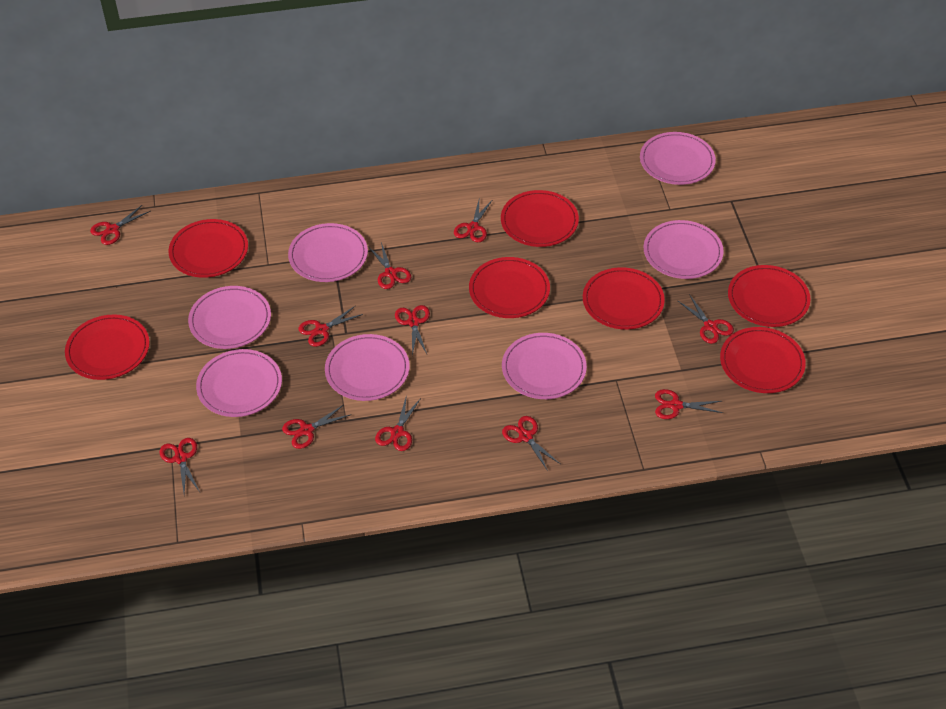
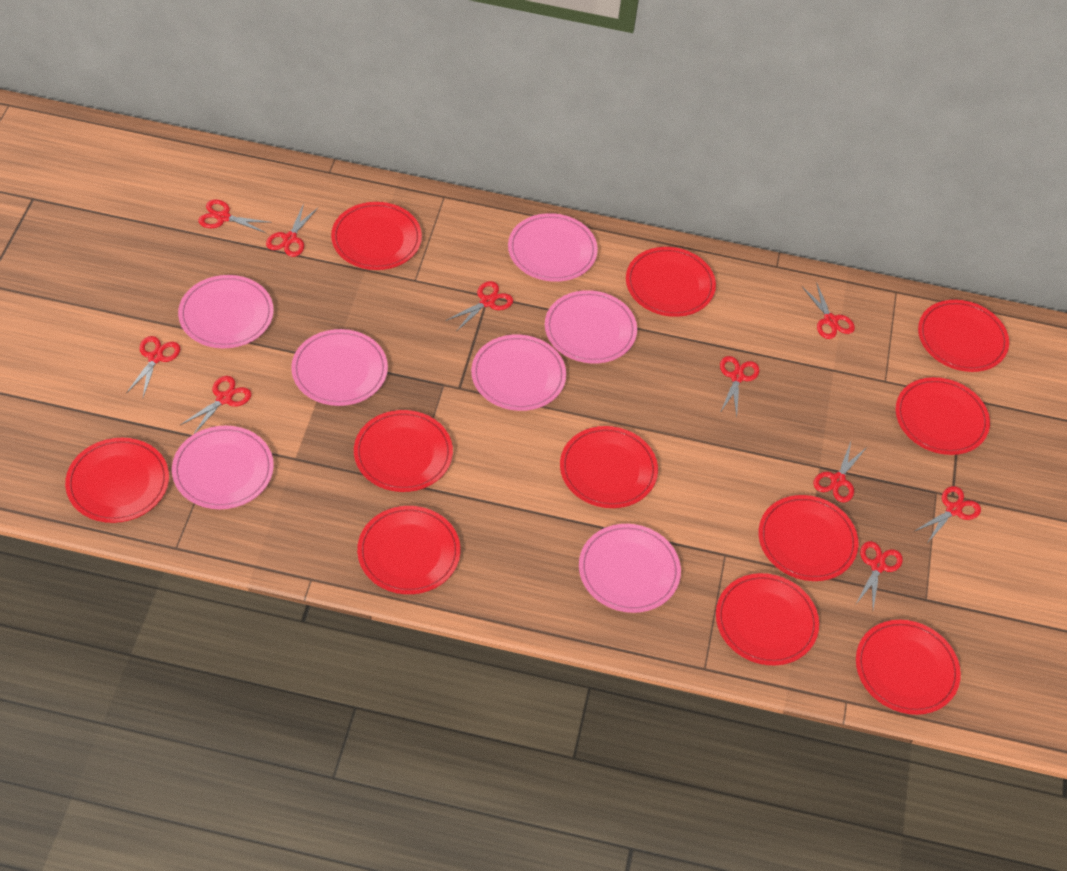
red plate: [65,315,150,380] [168,219,248,278] [469,257,550,318] [501,190,579,247] [583,267,665,330] [720,327,806,393] [728,265,811,327] = 7 -> [65,438,169,523] [331,202,422,270] [354,410,453,492] [357,506,461,594] [560,426,658,508] [626,247,716,317] [716,573,819,665] [759,495,859,581] [856,620,961,715] [895,377,990,455] [918,300,1009,372] = 11
red scissors: [90,204,151,245] [159,438,200,493] [282,405,352,449] [298,305,363,347] [369,242,411,289] [375,395,421,451] [395,305,430,356] [454,199,493,242] [502,416,560,471] [655,389,723,419] [678,294,734,344] = 11 -> [127,336,180,397] [180,376,252,435] [198,199,272,233] [266,203,318,257] [445,281,513,331] [720,356,760,417] [802,282,855,339] [813,442,867,503] [856,541,903,609] [915,486,981,542] = 10

